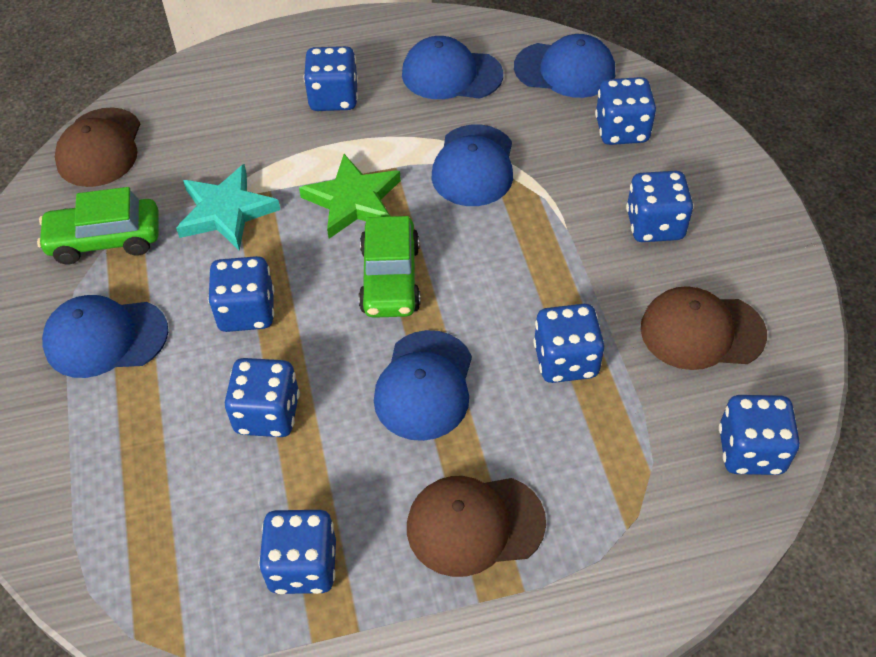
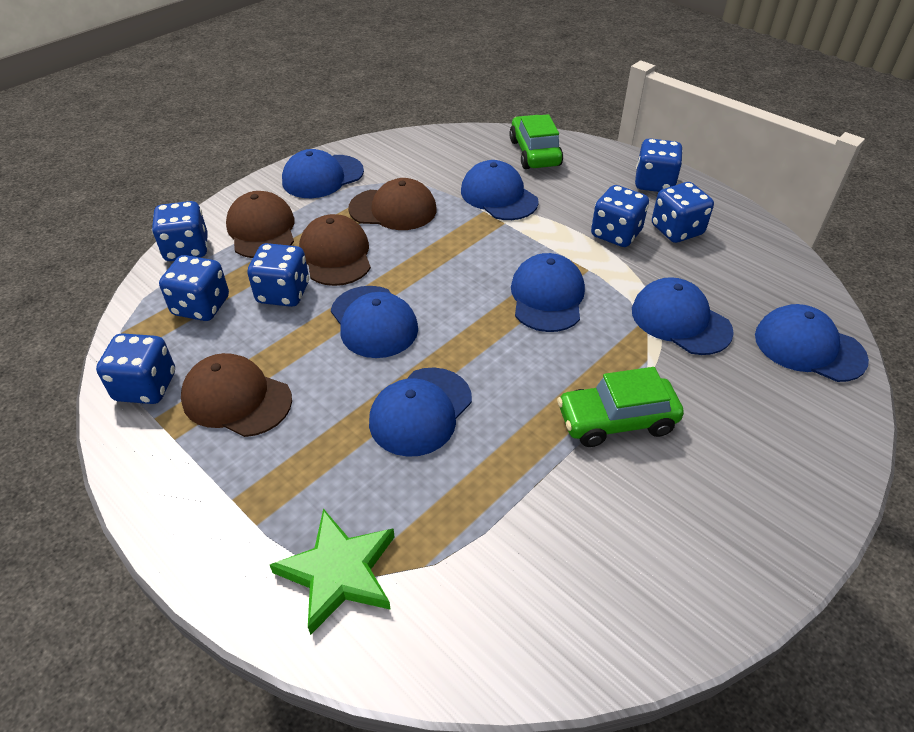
blue cap: [42,295,168,378] [374,330,472,441] [402,36,503,99] [432,124,513,206] [514,34,615,98] = 5 -> [282,149,364,198] [331,286,418,358] [369,367,472,457] [461,160,539,220] [511,253,585,332] [632,277,734,355] [755,304,869,382] = 7
blue dice: [208,256,274,332] [225,358,300,437] [259,510,336,594] [304,46,358,111] [533,304,604,383] [595,77,656,145] [626,171,694,242] [719,395,800,475] = 8 -> [96,333,175,404] [152,201,208,261] [159,255,229,321] [247,243,309,307] [591,185,649,247] [635,138,683,192] [652,182,714,243] = 7
brown cap: [55,107,140,187] [407,476,546,577] [641,286,767,370] = 3 -> [181,353,292,437] [226,191,295,258] [299,214,371,286] [348,178,437,230] = 4
turquoise star: [176,164,280,251] = 1 -> none = 0

